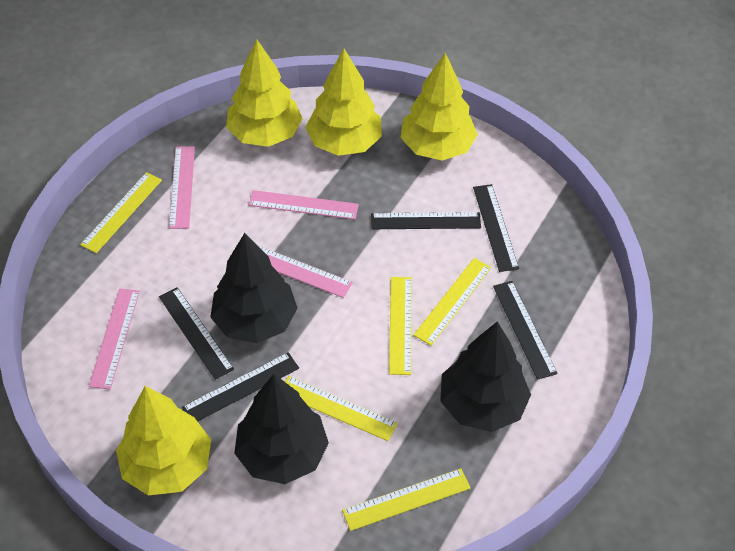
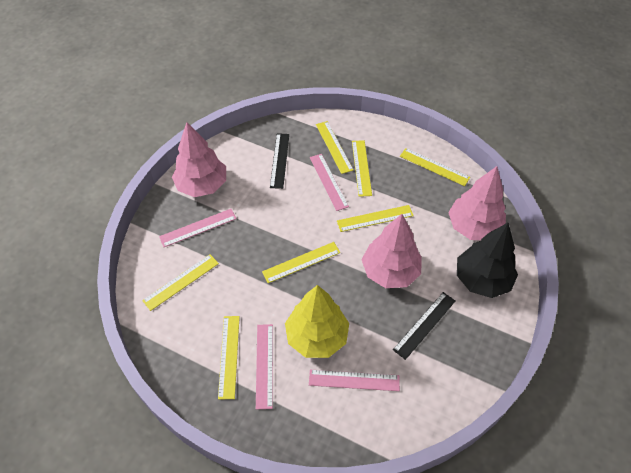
black ruler: [159,287,234,380] [182,352,299,422] [371,212,481,229] [473,184,519,272] [493,281,558,380] = 5 -> [270,133,289,189] [393,292,455,360] = 2
black tree: [210,233,298,343] [234,374,329,484] [440,321,531,432] = 3 -> [457,223,518,298] = 1
pink tree: none = 0 -> [172,122,226,197] [362,214,422,288] [448,166,506,240] = 3
yellow ruler: [80,172,162,253] [285,376,398,441] [342,469,471,531] [389,277,412,375] [413,258,491,346] = 5 -> [142,254,219,311] [218,316,240,399] [262,242,340,283] [316,121,353,174] [337,205,414,232] [352,140,372,197] [400,148,470,186] = 7
yellow tree: [116,386,211,496] [226,39,303,147] [305,49,382,156] [400,53,478,161] = 4 -> [285,285,349,358] = 1

